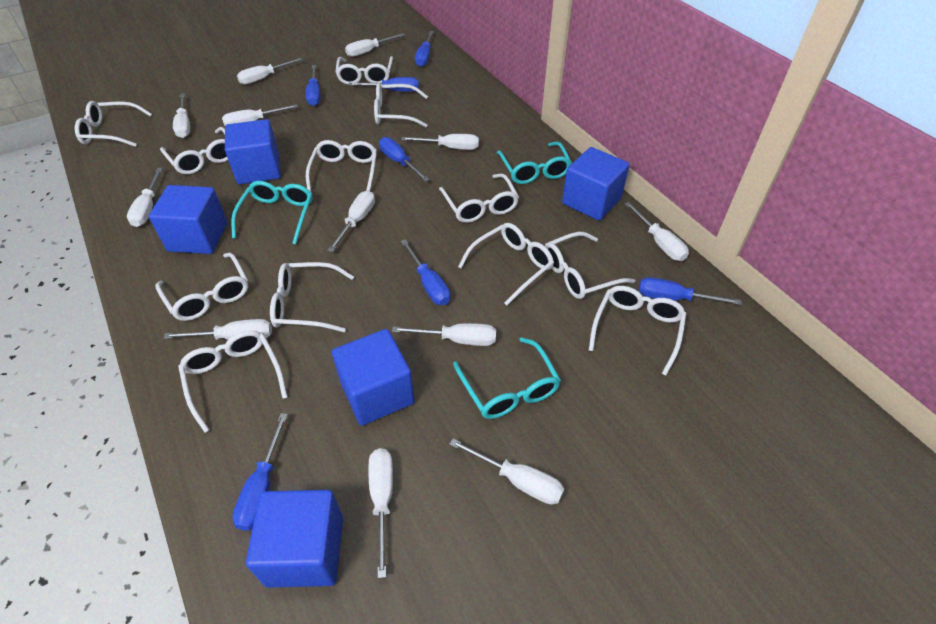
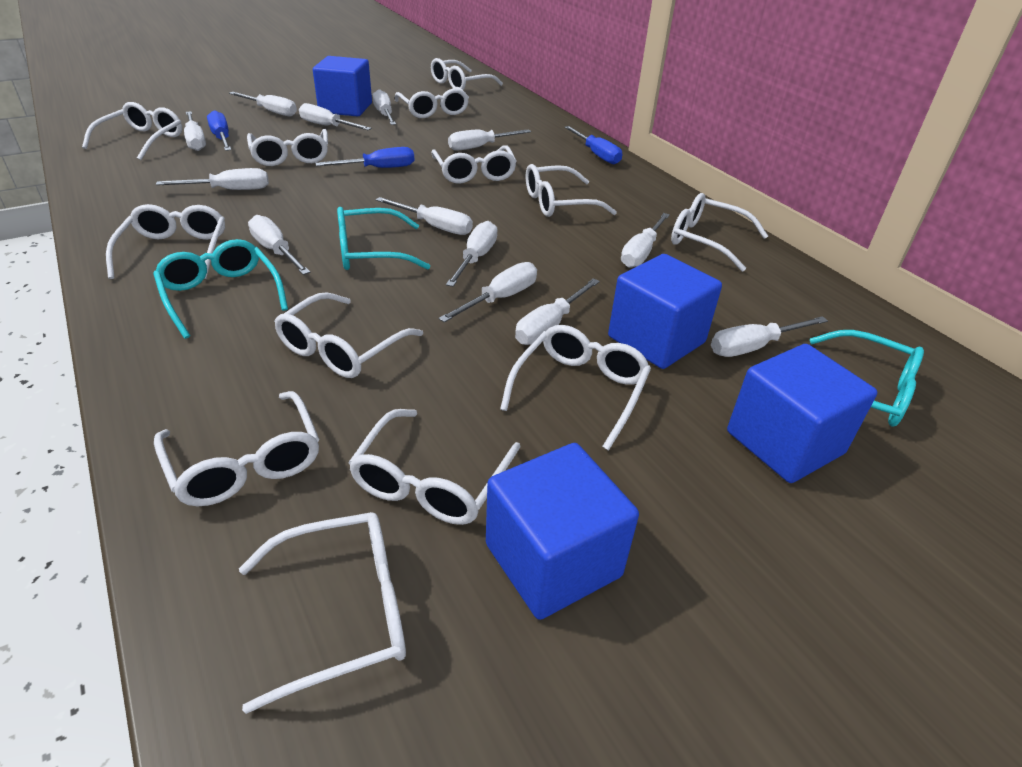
blue cube: [149,185,228,254] [225,119,281,184] [246,490,343,588] [332,329,415,426] [562,147,630,221] = 5 -> [313,56,372,117] [486,443,639,620] [608,254,722,369] [727,344,877,483] = 4
blue screwdriver: [232,413,288,531] [306,65,320,106] [349,77,419,92] [379,137,430,182] [401,239,450,305] [415,31,434,67] [639,277,742,305] = 7 -> [207,110,231,151] [315,147,415,168] [564,126,622,164] = 3
white glasses: [75,101,152,147] [156,253,248,321] [160,127,228,174] [178,330,288,433] [270,262,354,332] [306,140,377,193] [335,56,393,85] [374,83,428,127] [439,173,519,223] [458,223,554,306] [545,232,636,299] [589,286,687,376] = 12 -> [82,102,182,160] [106,204,225,279] [154,391,319,506] [239,512,406,714] [247,129,328,166] [274,292,423,378] [348,409,521,525] [395,87,469,118] [431,58,503,90] [431,145,517,184] [500,325,651,451] [526,164,617,217] [671,193,768,272] = 13
white screwdriver: [127,168,163,227] [164,319,272,340] [173,93,190,138] [222,104,298,126] [237,58,303,85] [327,191,375,252] [345,33,405,57] [368,448,393,578] [392,323,496,346] [401,134,479,150] [449,439,564,505] [625,202,689,261] = 12 -> [156,168,269,190] [184,111,206,151] [229,92,297,117] [248,215,310,275] [299,103,372,130] [372,89,396,125] [376,197,473,235] [438,262,537,323] [446,221,498,287] [448,130,531,151] [515,278,600,345] [621,213,670,268] [711,316,828,357] = 13

